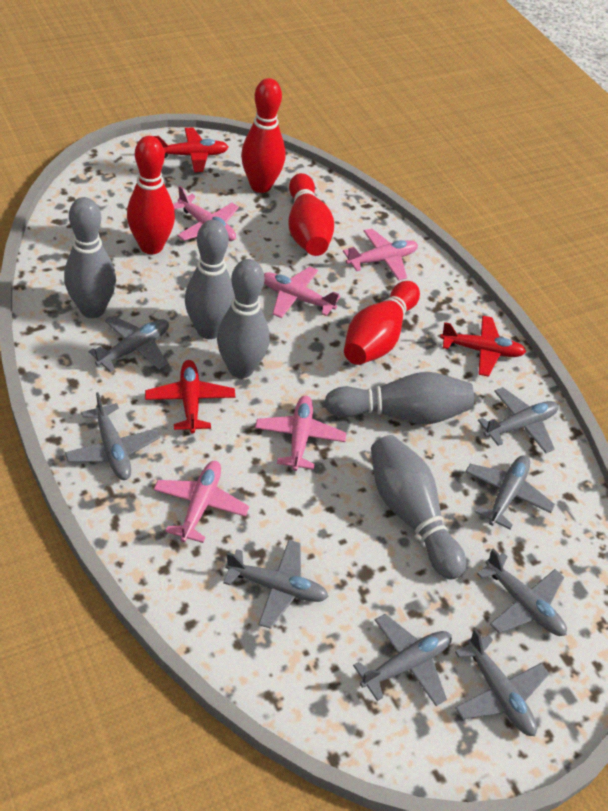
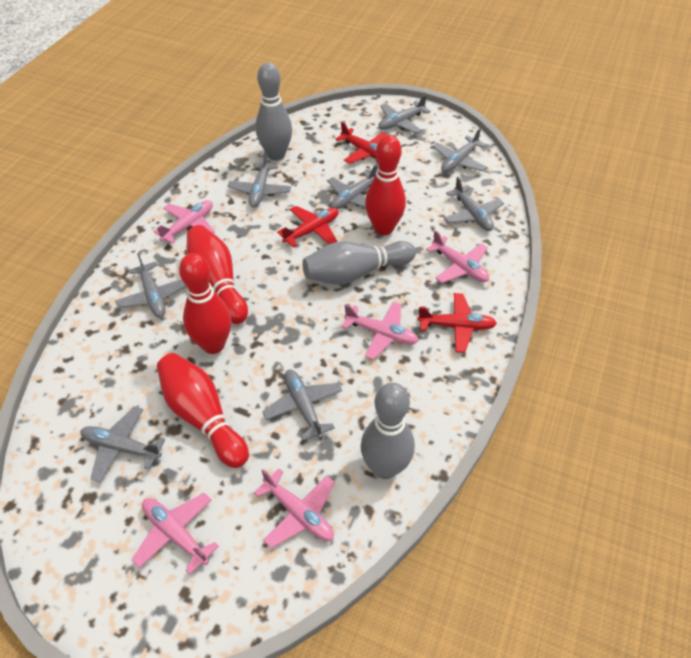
grey bowling pin: [64,197,116,318] [185,220,234,339] [217,259,270,378] [324,372,474,424] [371,435,466,580] = 5 -> [256,62,292,161] [303,241,416,284] [360,383,415,479] = 3

